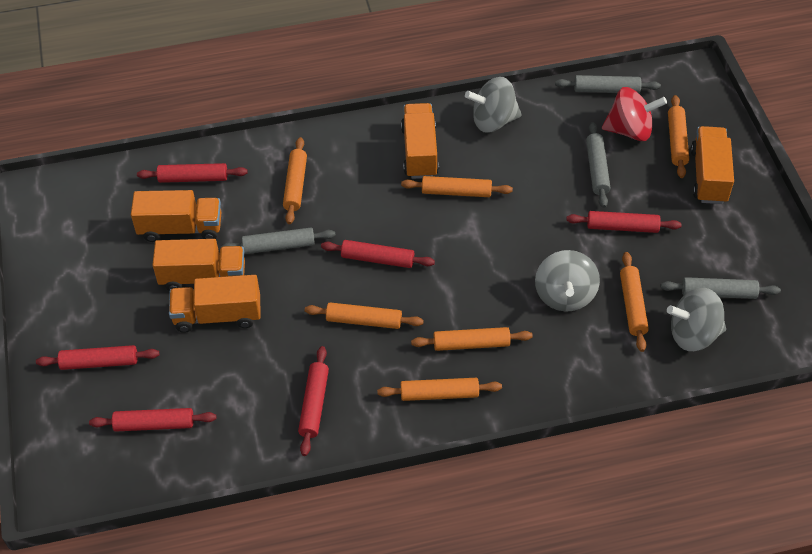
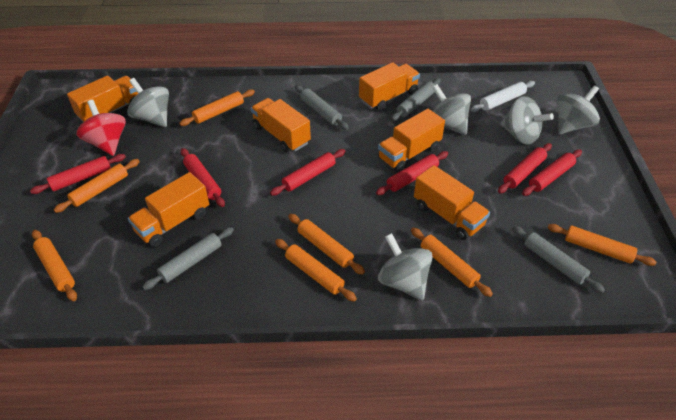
grey spinning top: [465,77,522,133] [535,250,600,312] [667,288,726,351] = 3 -> [127,78,169,127] [378,233,433,301] [432,84,471,135] [500,96,554,145] [557,85,600,134] = 5
orange truck: [131,190,222,242] [152,239,245,291] [169,275,261,333] [401,103,439,179] [691,126,734,204] = 5 -> [67,76,138,122] [128,172,209,247] [251,98,311,152] [359,62,420,111] [378,109,445,172] [414,165,490,240] = 6
white rolling pin: none = 0 -> [471,81,535,112] = 1

